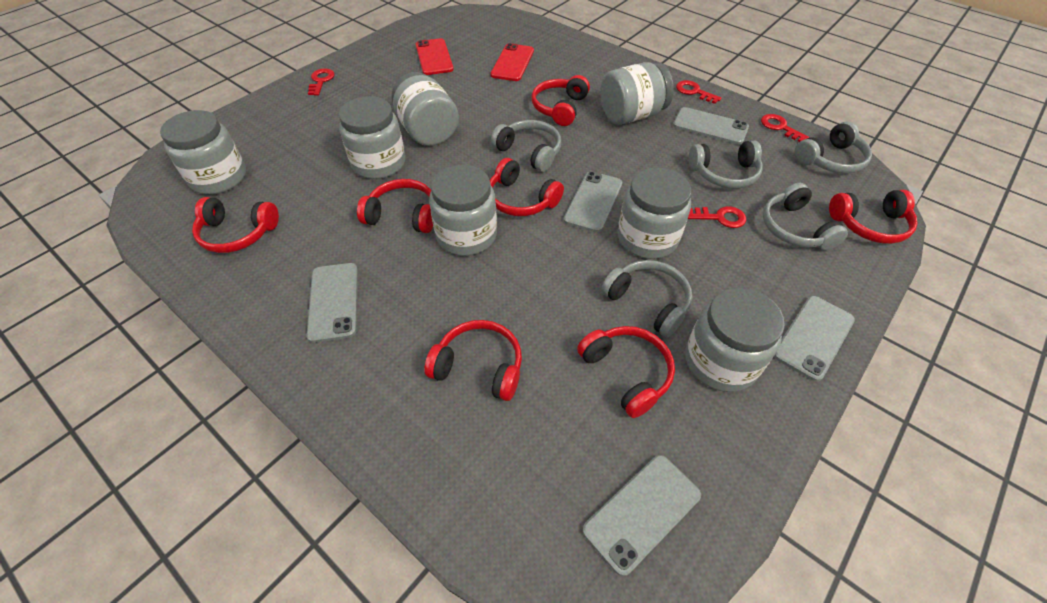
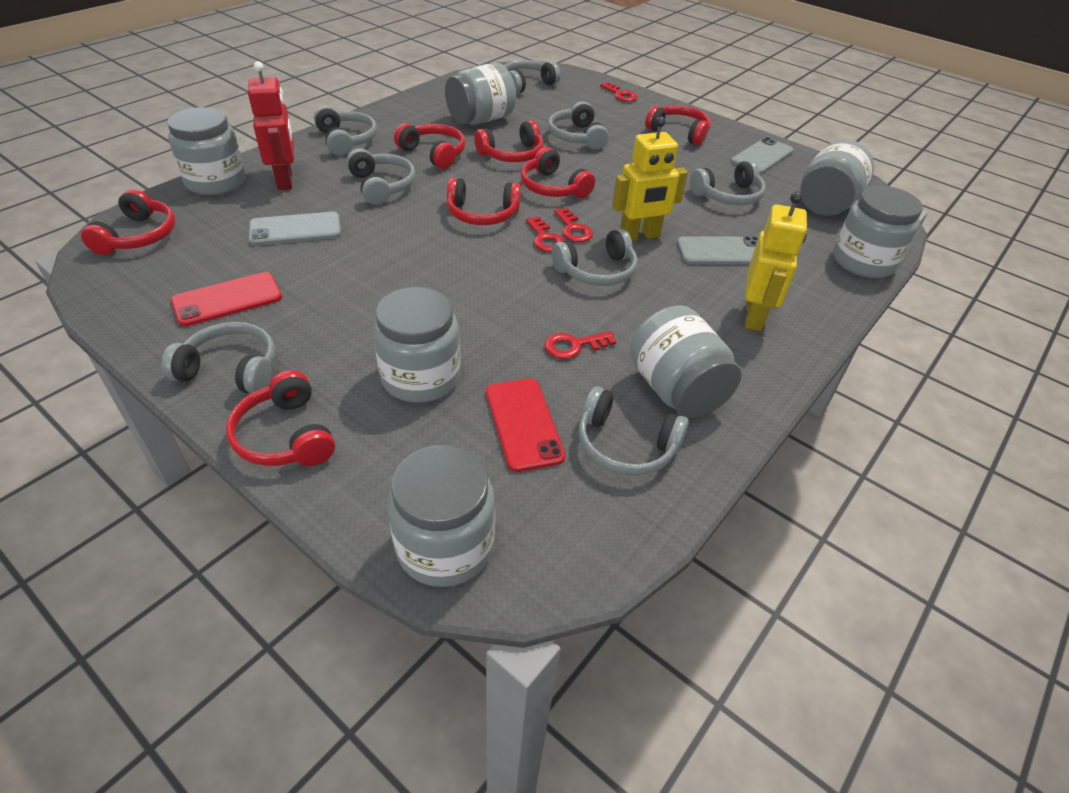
grey headphones: [491,120,561,172] [601,260,692,337] [689,141,763,189] [763,183,848,251] [794,122,872,174] = 5 -> [161,322,276,394] [314,106,377,156] [346,149,416,205] [504,60,561,94] [548,101,609,150] [552,229,638,286] [579,386,689,476] [690,160,766,205] = 8
grey phone: [306,263,358,343] [564,171,622,232] [583,455,701,576] [673,107,749,145] [774,296,855,382] = 5 -> [249,212,341,245] [677,236,758,264] [731,137,794,174] = 3
red robot: none = 0 -> [248,61,294,190] = 1
yellow robot: none = 0 -> [612,116,688,241] [745,192,807,331] = 2

